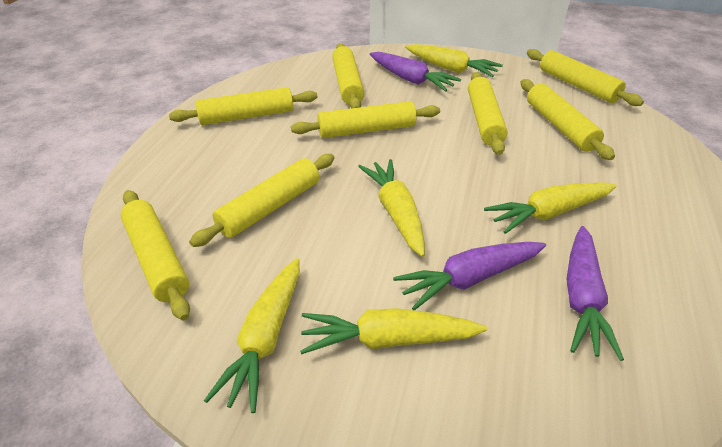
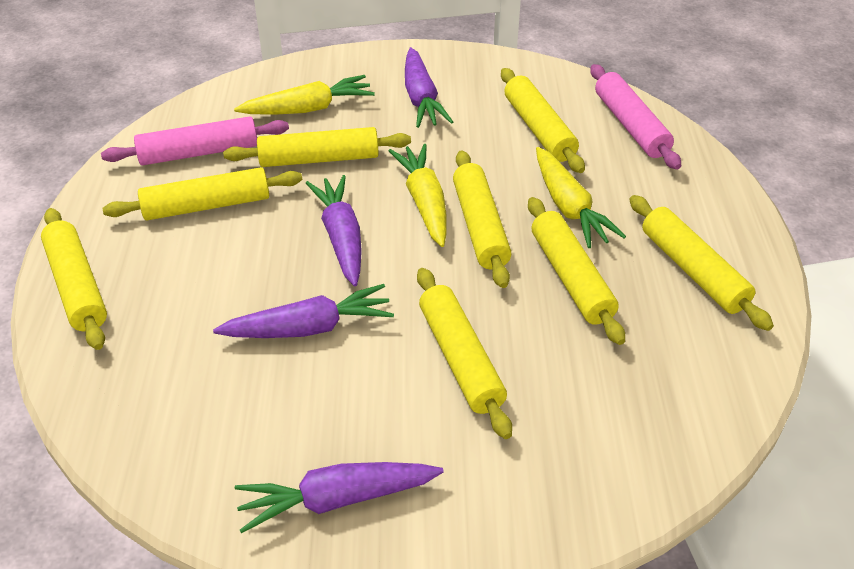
pink rolling pin: none = 0 -> [101,116,289,165] [590,64,681,170] = 2
purple carrot: [370,52,461,92] [393,242,546,310] [567,226,624,361] = 3 -> [213,284,394,338] [235,462,444,533] [306,175,362,286] [405,47,453,128] = 4
yellow carrot: [204,258,300,413] [300,308,487,354] [358,159,425,257] [405,44,503,77] [484,182,617,234] = 5 -> [234,75,375,115] [388,144,447,247] [536,147,626,248] = 3

